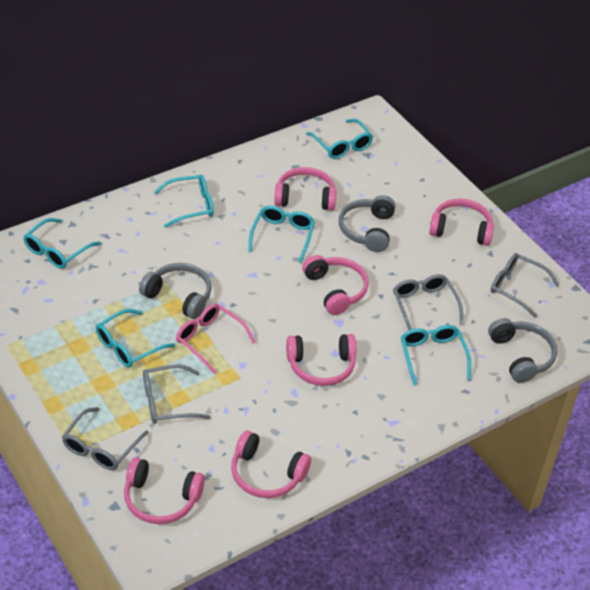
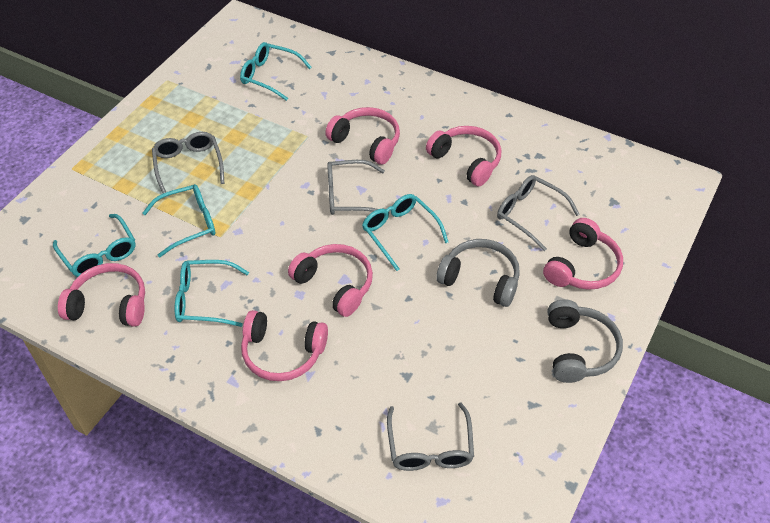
grey headphones: [139,263,211,319] [339,195,395,252] [488,318,557,383] = 3 -> [436,239,520,307] [547,299,623,383] = 2
pink glasses: [176,304,256,374] = 1 -> none = 0
turquoise glasses: [23,218,100,269] [96,309,175,368] [154,175,214,228] [248,206,315,263] [306,119,373,159] [401,325,471,386] = 6 -> [53,214,136,277] [142,184,215,257] [175,260,249,327] [240,42,312,101] [362,194,449,271] = 5

